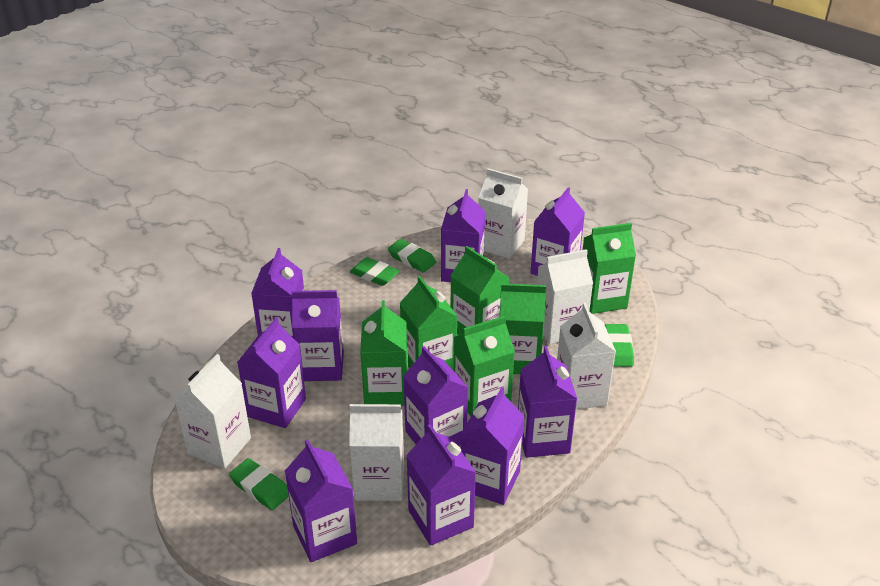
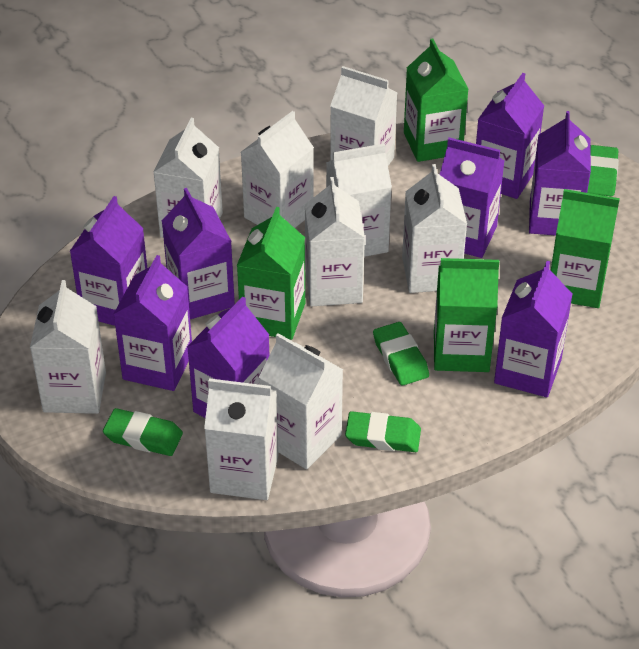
green carton: [360,300,408,406] [400,276,458,371] [451,246,510,335] [454,316,515,417] [499,283,546,374] [583,223,636,314] = 6 -> [237,207,305,340] [404,39,469,162] [434,258,499,372] [551,189,620,308] = 4
purple carton: [237,317,306,428] [251,248,304,338] [285,439,357,562] [292,290,344,381] [403,346,468,446] [406,424,476,546] [441,189,486,282] [460,387,525,505] [518,346,577,458] [530,187,585,276] = 10 -> [70,196,147,326] [113,255,192,391] [162,188,235,319] [187,297,270,418] [440,137,504,258] [476,73,544,199] [494,261,573,397] [529,111,591,236] = 8
white carton: [174,354,251,469] [349,404,404,501] [478,168,528,259] [537,249,593,344] [557,303,616,409] = 5 -> [30,280,106,414] [153,118,223,238] [204,378,278,500] [241,111,314,228] [259,333,343,469] [305,177,365,306] [326,143,392,257] [330,66,397,166] [402,164,467,293] = 9

